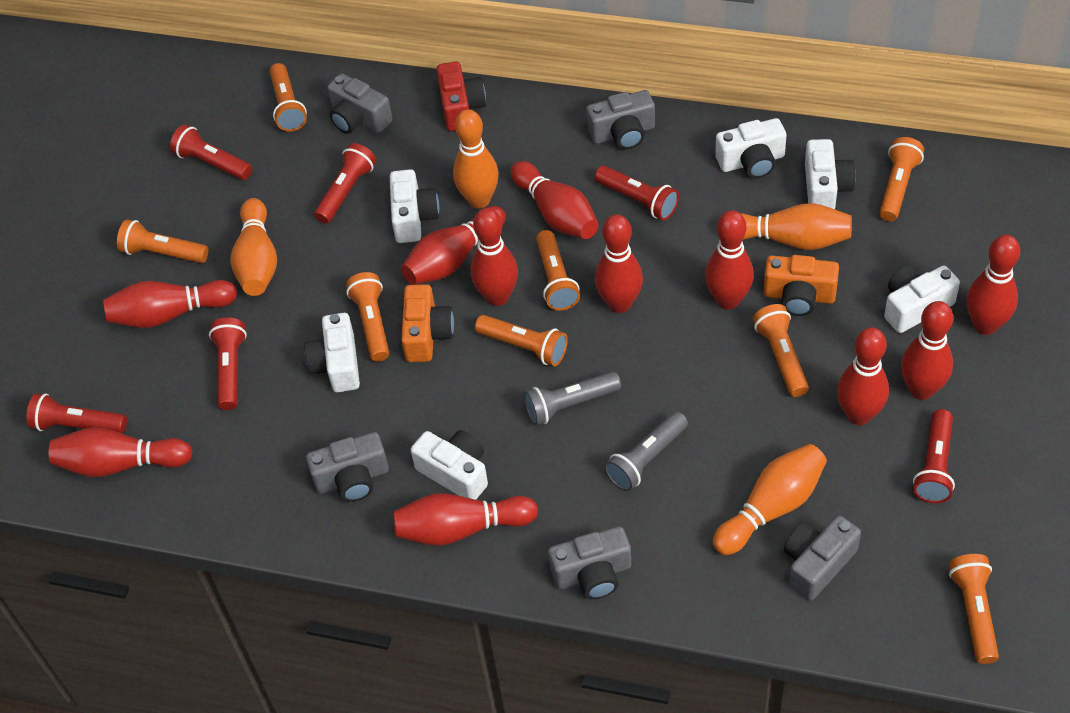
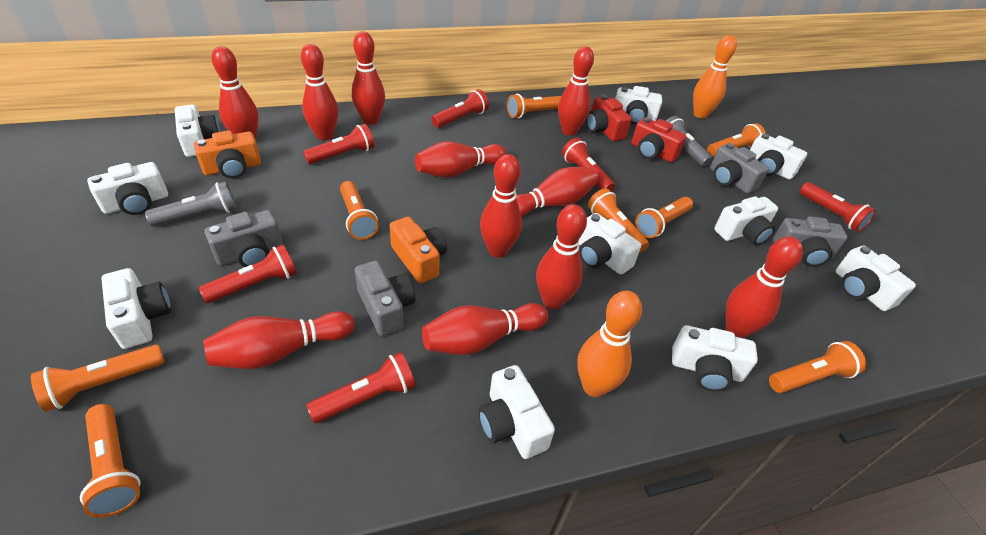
grey camera: [306,432,389,502] [327,74,393,134] [548,526,631,599] [586,90,655,149] [784,515,861,601] = 5 -> [204,210,283,267] [355,260,415,336] [710,143,769,194] [773,216,848,267] = 4
orange bowling pin: [230,198,277,296] [453,109,499,208] [713,444,827,555] [740,203,852,250] = 4 -> [577,291,642,397] [693,35,737,119] = 2
red camera: [436,61,486,131] = 1 -> [586,95,632,141] [631,117,686,162] = 2
white camera: [304,313,360,393] [390,169,439,243] [411,430,488,500] [715,118,786,179] [805,139,856,209] [884,266,960,333] = 6 -> [87,162,168,215] [101,268,171,349] [175,105,220,157] [479,365,555,459] [579,213,641,275] [615,86,662,125] [672,325,758,392] [714,196,778,245] [750,133,807,180] [836,245,916,311] = 10

